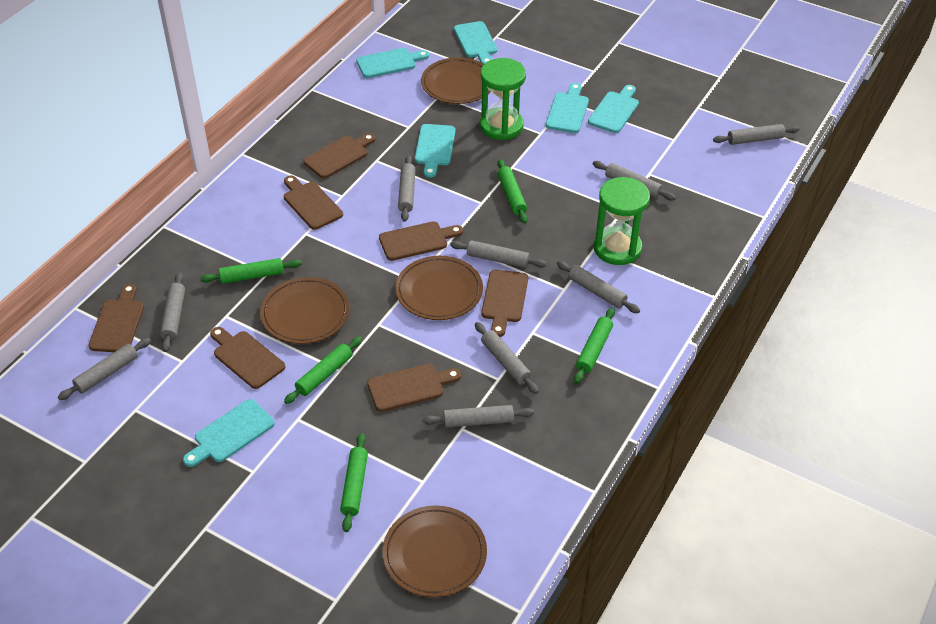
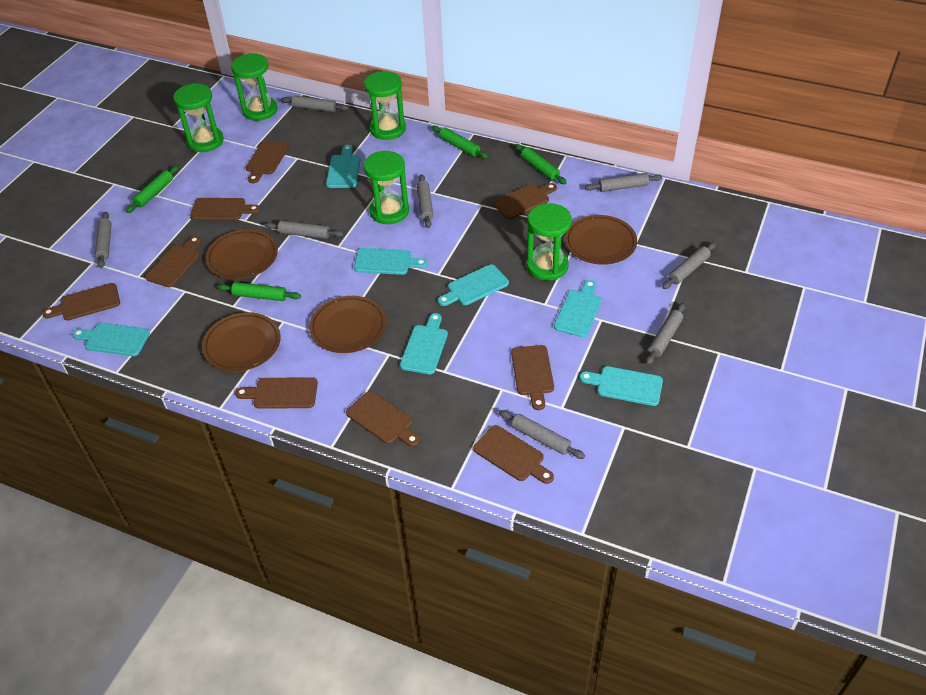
brown cutting board: [89,284,144,352] [210,327,285,389] [284,176,343,230] [304,133,375,178] [367,364,461,412] [379,221,463,261] [481,269,528,337] = 7 -> [42,283,120,321] [145,236,201,287] [190,198,260,220] [235,377,318,409] [246,140,289,183] [346,391,420,447] [473,425,554,484] [493,183,557,219] [511,345,554,410] = 9
green hourglass: [480,58,526,140] [594,177,650,265] = 2 -> [173,83,224,152] [231,53,277,121] [364,71,406,140] [364,151,409,224] [527,203,572,281] = 5
green rolling pin: [200,258,302,284] [284,336,362,404] [340,433,368,532] [497,159,528,224] [574,307,615,384] = 5 -> [126,166,179,213] [217,282,301,301] [432,126,488,159] [515,144,567,184] = 4
grey rolling pin: [58,338,151,400] [160,272,185,352] [398,155,416,222] [423,405,534,428] [450,240,547,268] [475,322,539,394] [557,261,640,313] [593,161,676,200] [713,124,800,145] = 9 -> [95,212,112,268] [265,220,343,239] [281,96,348,112] [417,174,433,228] [499,410,585,459] [585,173,662,192] [646,303,685,365] [662,242,716,289] = 8
turquoise cutting board: [183,399,274,467] [356,48,429,78] [415,124,456,178] [454,21,497,64] [546,83,589,133] [588,85,639,133] = 6 -> [72,323,150,356] [326,145,361,188] [354,248,427,275] [400,313,448,374] [438,264,509,306] [554,280,602,337] [580,366,663,406] = 7

